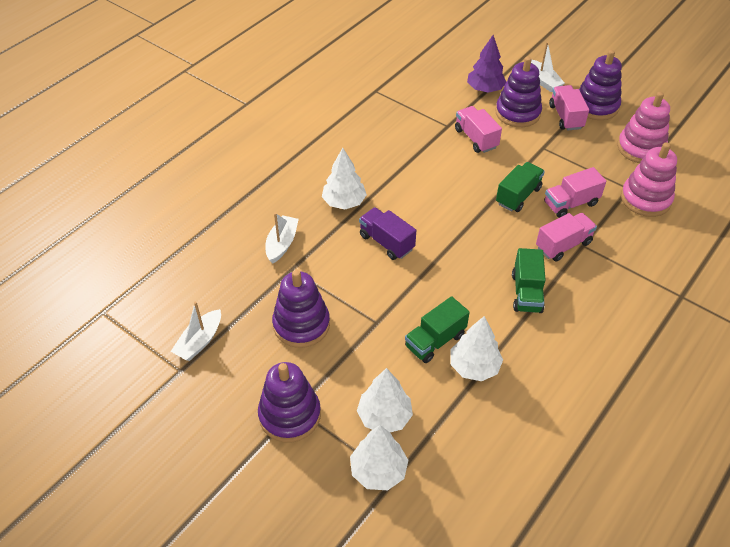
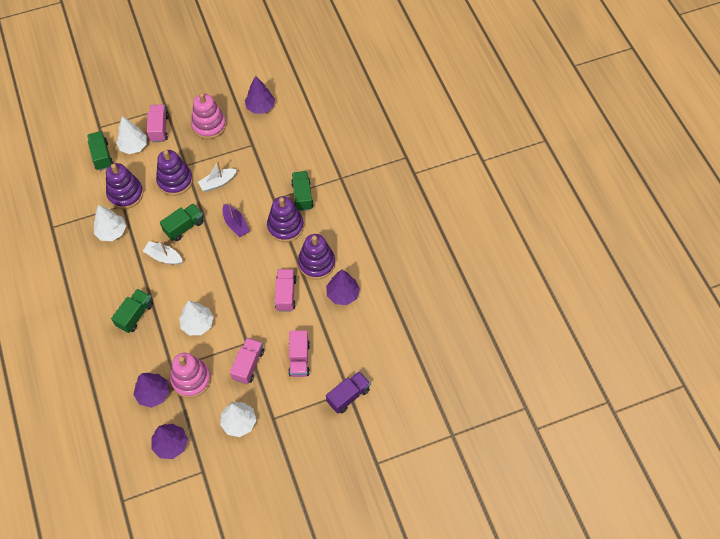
green truck: [405,296,470,363] [496,162,545,212] [512,248,545,313] = 3 -> [87,131,113,171] [111,289,153,333] [160,204,203,241] [291,171,314,211] = 4
purple boat: none = 0 -> [223,202,250,237] = 1
purple tree: [467,35,506,93] = 1 -> [133,373,169,408] [151,424,188,459] [245,76,275,114] [326,270,360,305] = 4
white boat: [171,301,221,361] [265,213,299,264] [531,42,565,92] = 3 -> [143,241,183,265] [198,161,237,192] = 2

